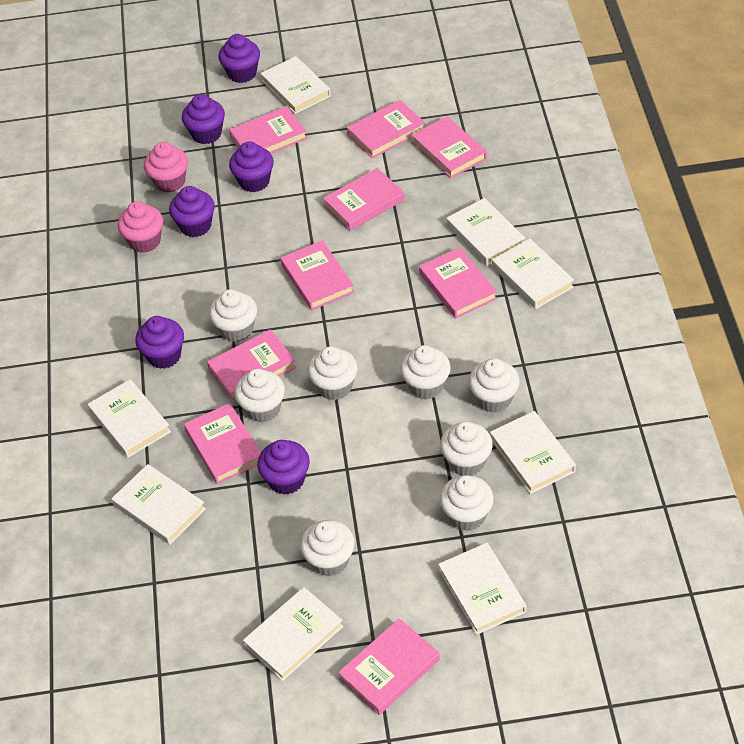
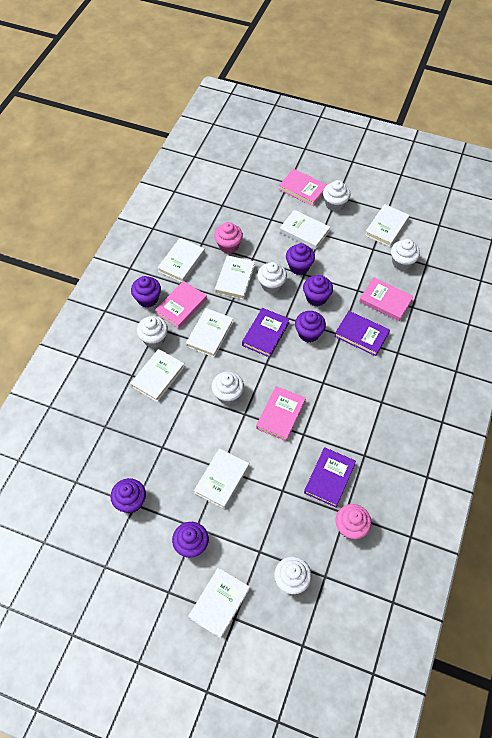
pink book: [184,403,261,484] [207,329,296,401] [229,106,307,153] [280,240,354,310] [323,168,405,231] [338,618,440,715] [347,100,425,158] [411,116,487,178] [419,247,497,318] = 9 -> [155,281,207,329] [256,386,306,441] [279,169,327,206] [359,277,414,321] = 4
purple book: none = 0 -> [242,308,290,358] [304,447,356,507] [334,311,390,356] = 3
white cupcake: [209,289,257,342] [235,369,285,423] [300,520,355,576] [307,346,358,400] [400,345,451,399] [440,421,493,476] [440,475,494,531] [468,358,520,413] = 8 -> [137,316,168,348] [212,372,244,405] [257,262,287,294] [274,557,312,594] [323,180,351,212] [391,239,420,271] = 6

